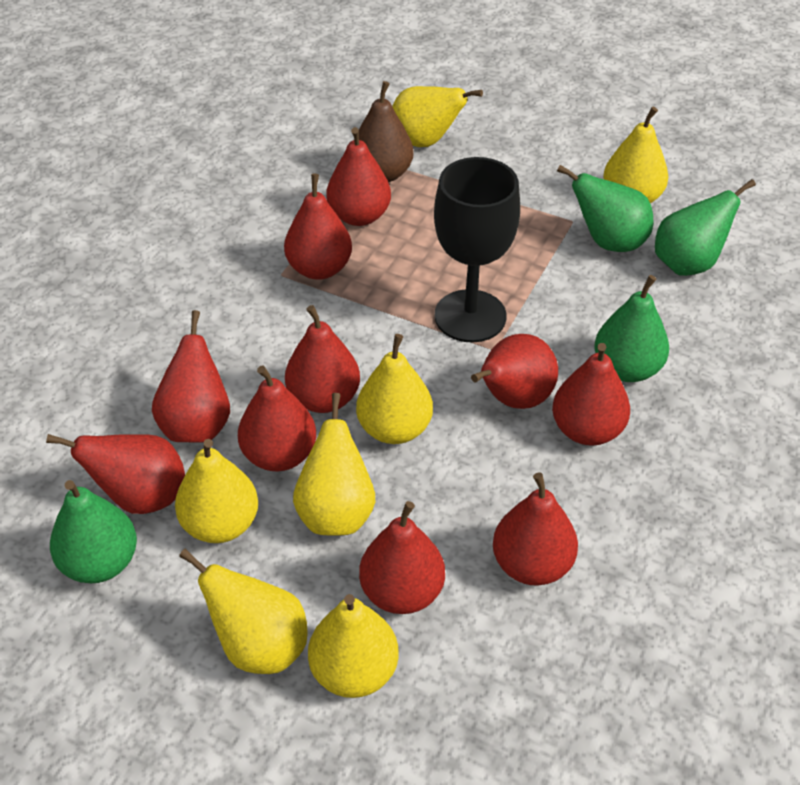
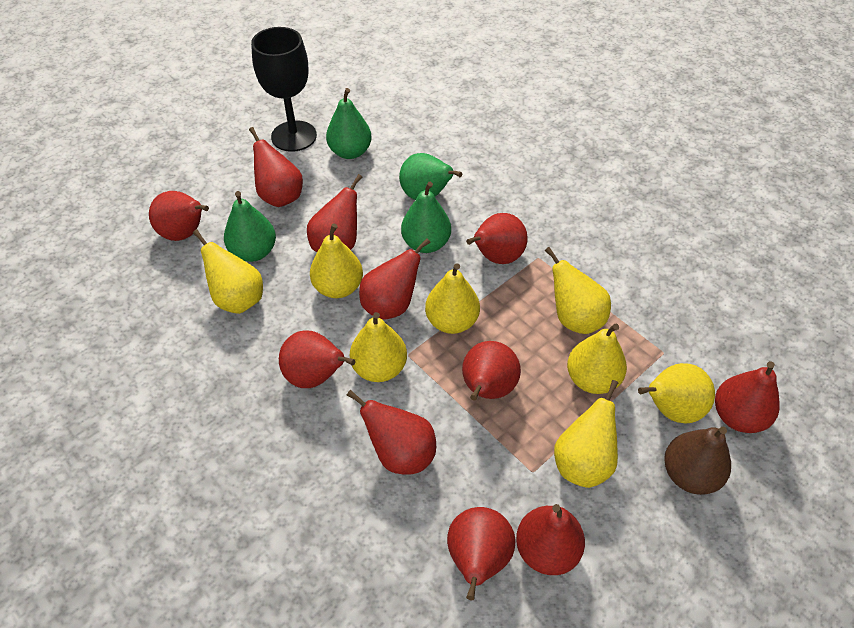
red pear: [46,434,185,514] [152,310,230,443] [238,366,316,471] [284,174,352,280] [285,305,360,413] [326,127,391,226] [359,501,445,614] [471,334,558,409] [493,472,578,585] [552,343,630,445] = 10 -> [149,191,209,241] [249,127,303,207] [279,331,356,388] [307,174,363,252] [347,390,436,475] [359,238,431,320] [447,507,516,600] [462,341,521,401] [466,213,528,264] [516,504,585,575] [715,361,780,433] = 11
yellow pear: [175,439,258,543] [179,548,308,674] [293,393,375,536] [308,594,399,698] [356,334,433,444] [392,86,483,147] [603,107,668,203] = 7 -> [193,229,263,314] [310,224,363,298] [350,312,407,382] [425,263,480,334] [545,247,611,334] [554,380,618,488] [567,324,627,394] [638,363,715,423] = 8

